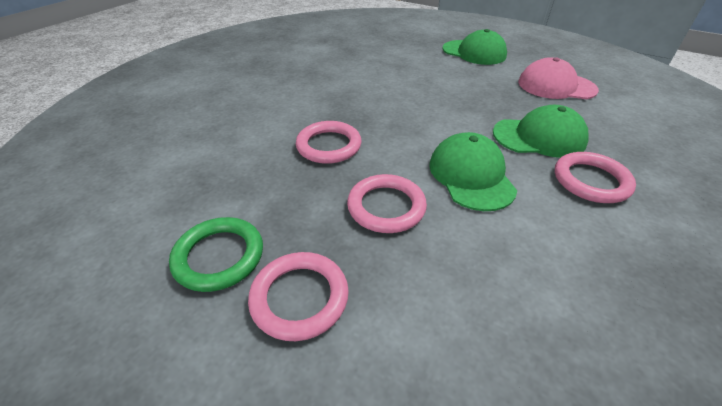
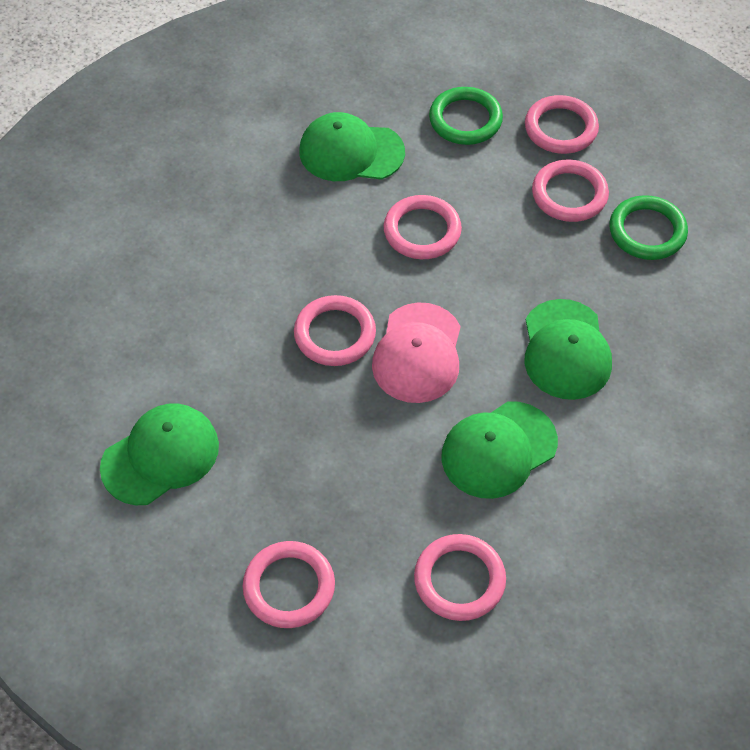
green cap: [429,132,517,211] [443,29,507,65] [493,105,589,158] = 3 -> [100,404,219,505] [299,112,405,181] [441,401,558,499] [525,299,612,400] = 4
green ring: [169,217,263,292] = 1 -> [429,87,503,145] [609,195,688,260] = 2
pink ring: [248,252,349,341] [296,121,362,164] [347,174,427,233] [555,152,636,203] = 4 -> [243,541,335,628] [294,295,376,366] [383,195,462,259] [414,534,506,621] [525,95,599,154] [532,159,609,222] = 6

